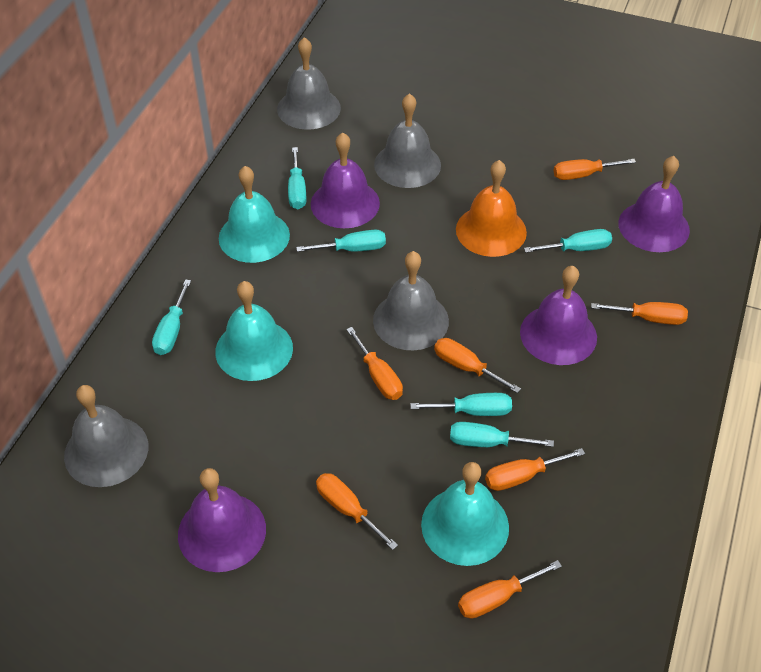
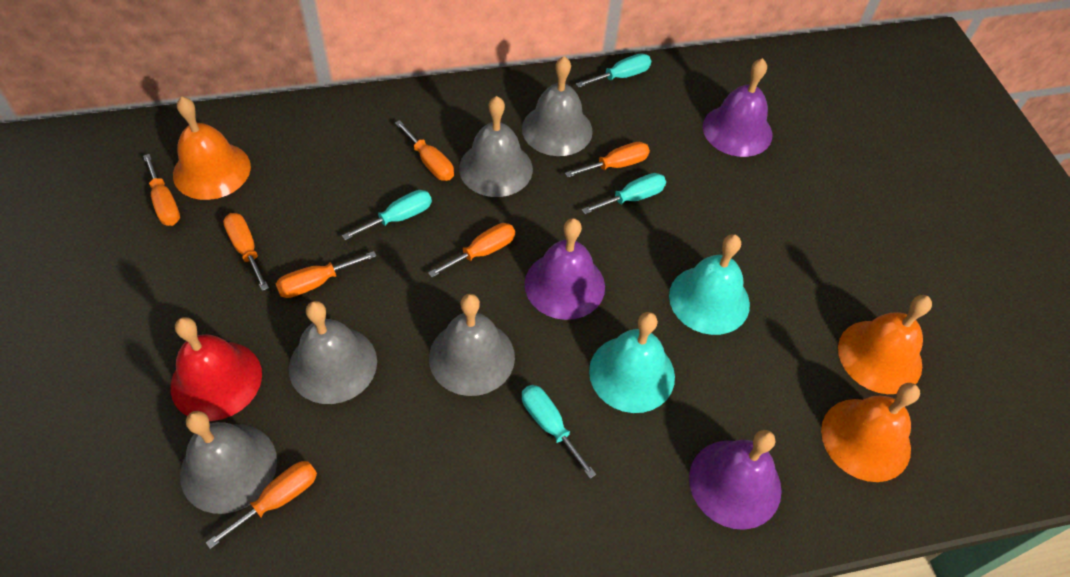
grey bell: [64,385,148,487] [277,37,341,130] [373,251,449,350] [374,93,441,188] = 4 -> [180,411,277,514] [289,301,377,404] [429,294,515,396] [459,96,533,197] [522,56,593,156] = 5
orange bell: [456,160,527,257] = 1 -> [173,96,251,200] [821,383,920,482] [838,295,932,394] = 3
purple bell: [178,468,266,572] [311,132,380,228] [520,266,597,365] [618,156,690,252] = 4 -> [524,218,605,320] [689,430,782,530] [703,58,772,157] = 3
red bell: none = 0 -> [170,317,262,421] = 1
turquoise bell: [215,281,293,381] [219,166,290,263] [421,462,509,566] = 3 -> [589,312,675,413] [669,234,750,335] = 2
turquoise screwdriver: [152,279,191,355] [288,147,306,209] [296,230,386,252] [410,393,512,416] [450,422,554,447] [524,229,612,253] = 6 -> [342,190,432,240] [522,385,596,479] [576,54,651,87] [582,173,666,214] = 4

